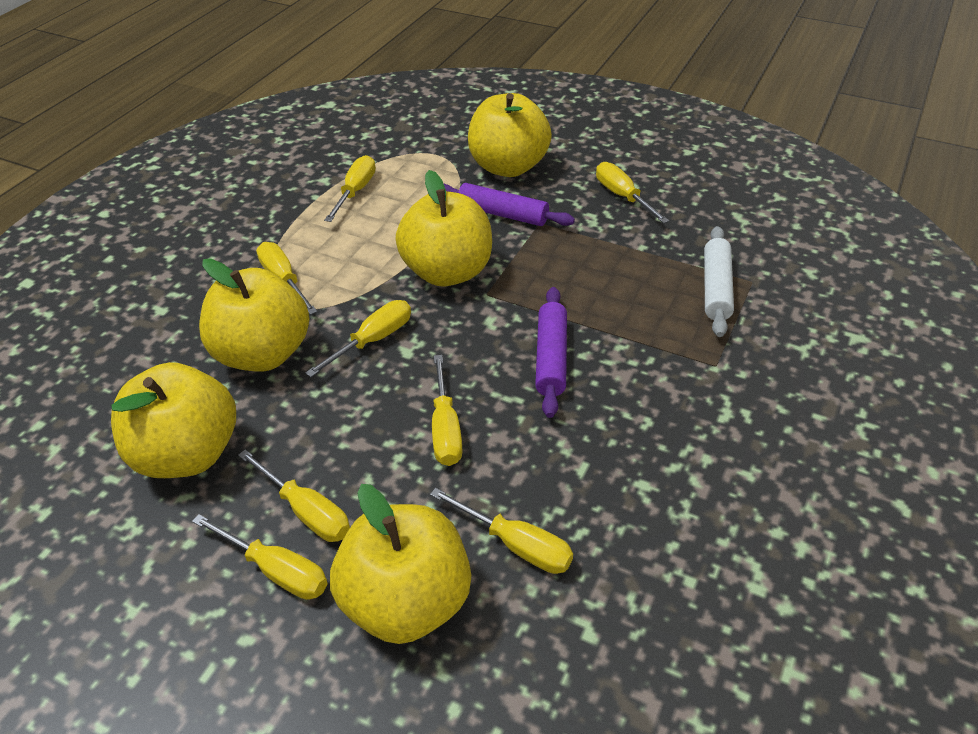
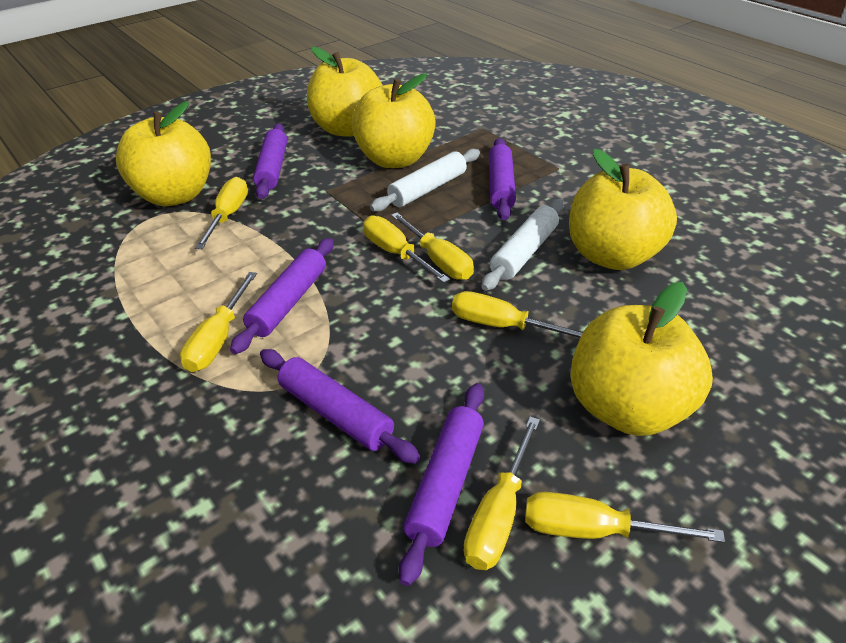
purple rolling pin: [444,183,575,226] [535,287,567,418] = 2 -> [230,238,334,354] [253,123,287,199] [260,349,420,464] [399,383,484,586] [489,138,516,221] = 5
white rolling pin: [704,226,734,337] = 1 -> [370,149,480,212] [481,199,564,291] = 2
yellow screwdriver: [192,514,327,600] [238,449,350,542] [256,242,317,315] [305,300,411,377] [324,155,376,222] [430,488,573,574] [432,355,462,466] [596,162,669,224] = 8 -> [180,272,257,372] [195,177,248,249] [363,215,450,283] [391,213,474,280] [452,291,583,338] [464,417,540,570] [525,492,725,543] = 7

